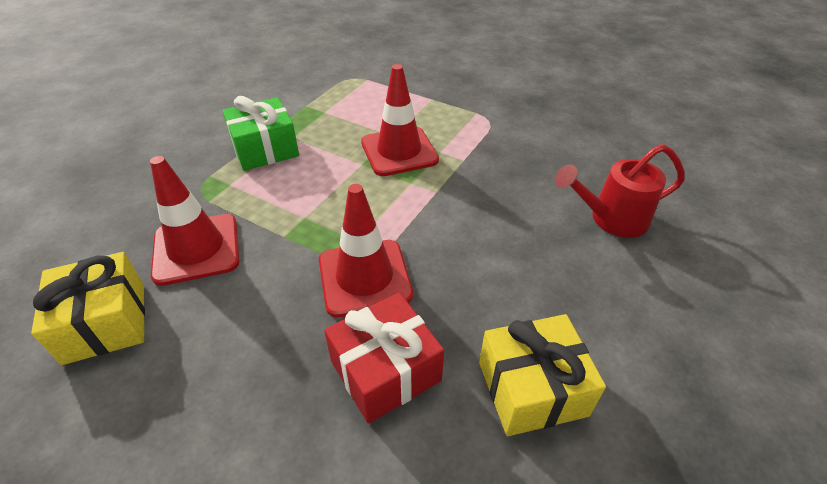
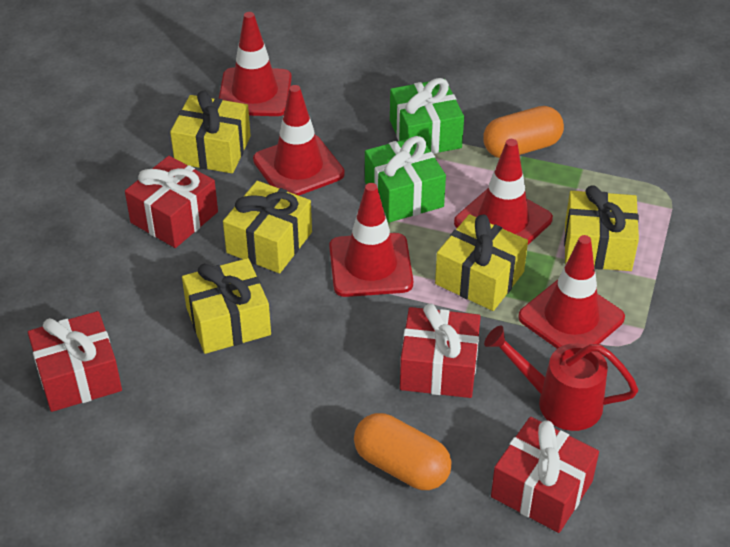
green gift: [222,96,299,171] = 1 -> [365,136,446,222] [390,78,464,154] = 2
orange capsule: none = 0 -> [354,413,452,490] [483,106,564,158] = 2
red gift: [324,293,444,424] = 1 -> [28,311,122,412] [125,156,218,248] [400,304,481,398] [491,417,599,533] = 4
red traffic cone: [150,156,240,286] [319,184,413,318] [361,64,439,176] = 3 -> [219,12,292,116] [253,85,345,196] [329,183,413,297] [454,139,553,245] [518,235,625,349] = 5
yellow gift: [31,252,145,365] [479,314,606,436] = 2 -> [170,91,251,173] [182,258,271,354] [223,181,312,273] [435,214,528,311] [564,185,639,271] = 5

